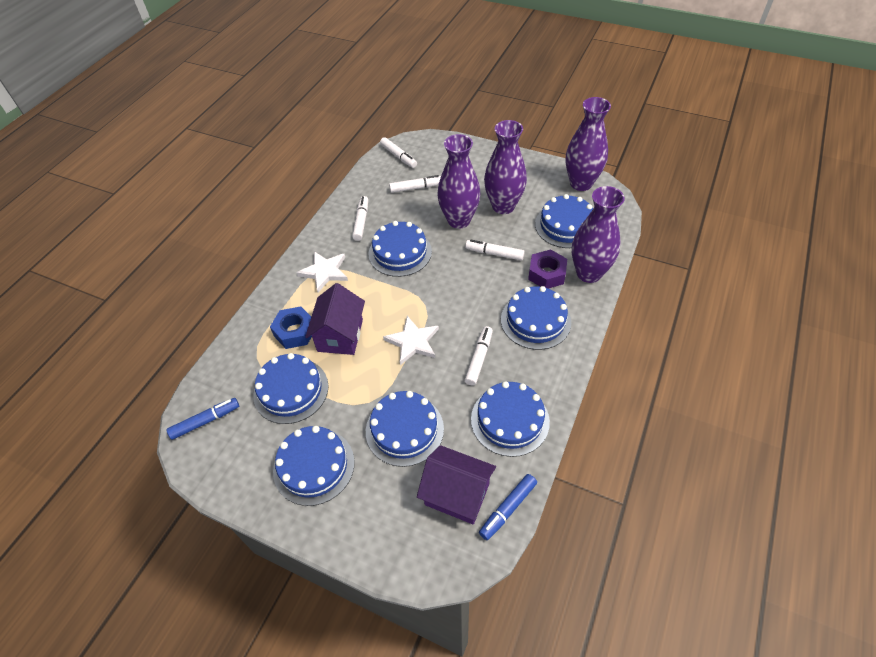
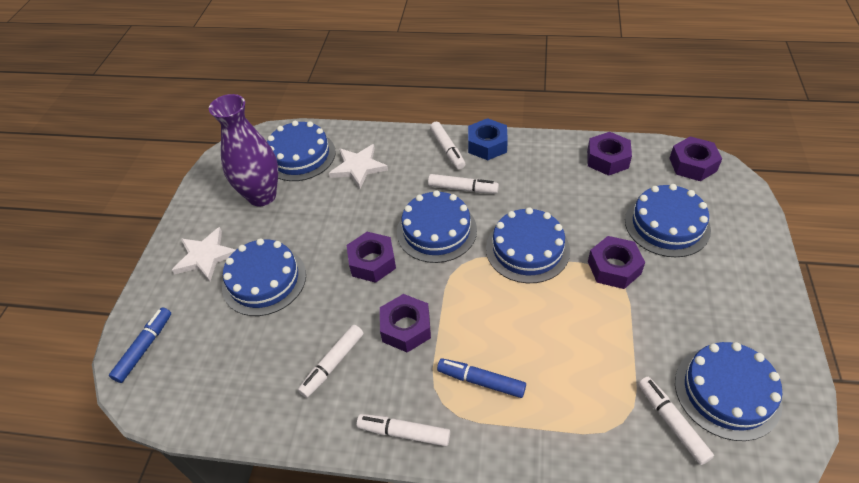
blue cake: [253,353,328,424] [273,426,355,506] [366,391,444,467] [368,221,432,277] [471,381,550,457] [501,286,571,350] [535,194,593,248] = 7 -> [222,238,306,316] [267,121,336,181] [397,190,477,263] [486,207,570,283] [625,184,711,257] [675,342,783,441] = 6
purple house: [305,283,365,355] [417,445,496,524] = 2 -> none = 0
purple nut: [528,249,567,289] = 1 -> [347,232,396,283] [380,294,431,352] [587,132,632,176] [588,236,645,289] [669,136,722,181] = 5
purple vase: [437,134,480,229] [484,120,527,214] [566,97,611,191] [572,186,625,283] = 4 -> [209,94,278,207] = 1

